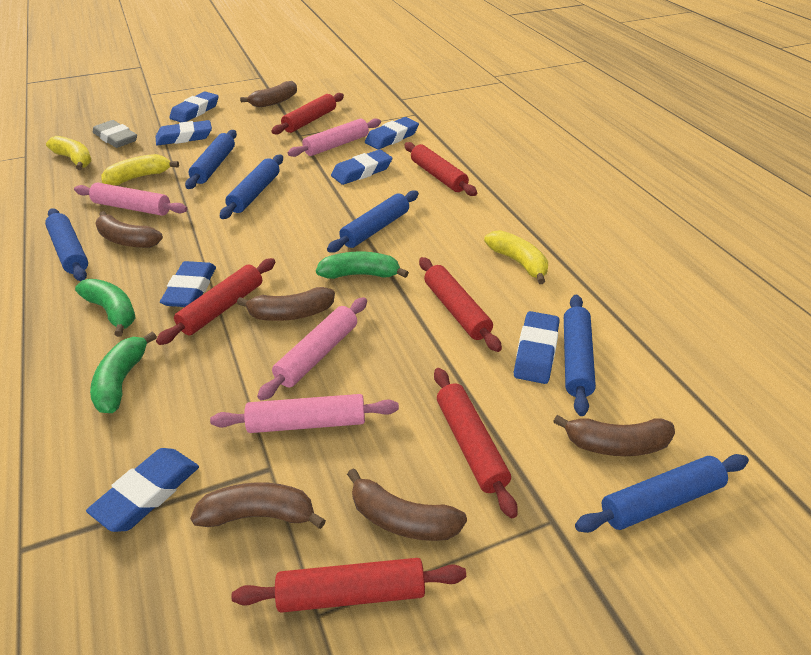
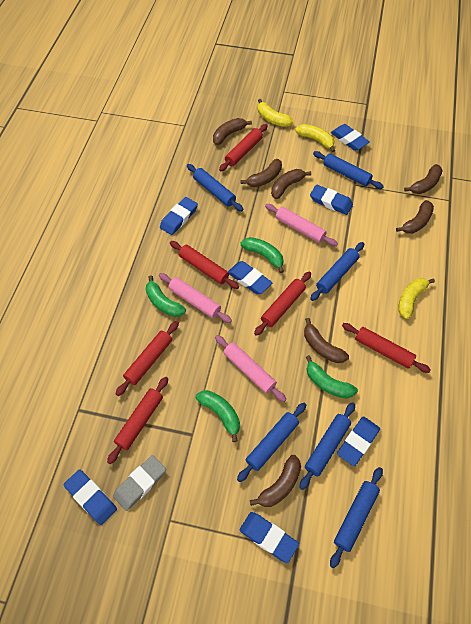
brown banana: [95,211,163,248] [190,482,326,529] [237,287,335,321] [240,81,297,107] [347,468,467,541] [553,415,675,456] = 6 -> [213,118,252,145] [241,159,282,187] [250,455,301,507] [271,169,311,199] [304,318,349,363] [396,200,434,234] [404,164,443,194] = 7
green banana: [75,279,136,337] [90,332,157,413] [316,252,409,279] = 3 -> [146,275,186,317] [196,390,240,442] [241,237,284,273] [306,355,358,399] = 4
pink rolling pin: [74,183,187,216] [210,394,399,433] [257,297,367,401] [288,118,381,157] = 4 -> [159,273,232,323] [215,335,286,402] [265,204,338,246] = 3

